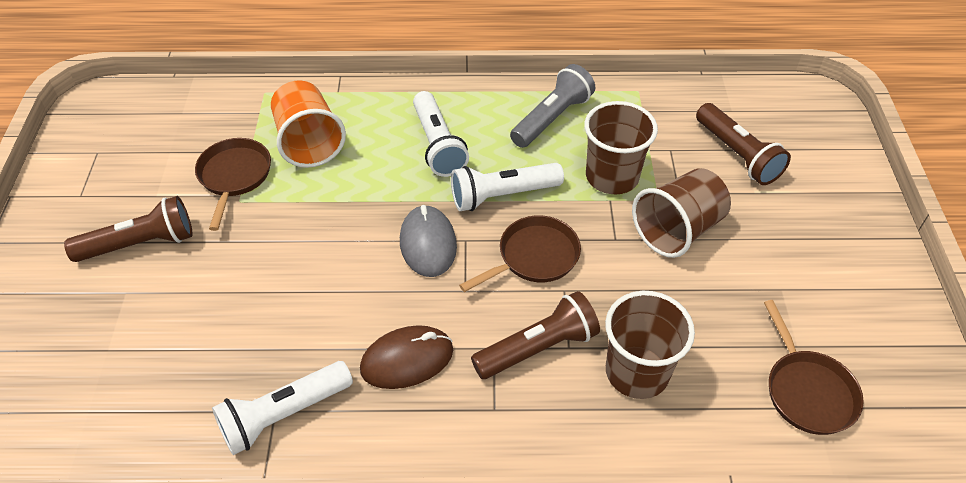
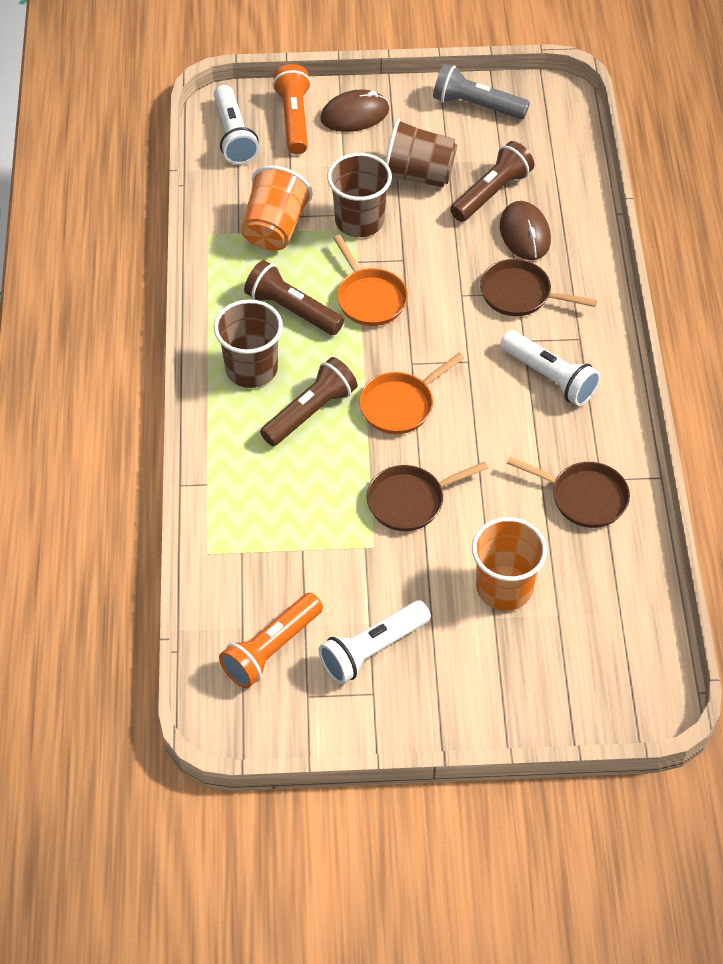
brown mouse: [360,325,453,389] = 1 -> [320,89,389,132] [500,201,551,260] = 2
grey mouse: [400,205,457,277] = 1 -> none = 0
orange cup: [271,80,346,168] = 1 -> [240,166,313,251] [472,517,547,611] = 2
orange flashlight: none = 0 -> [219,593,323,688] [273,64,311,154] = 2
orange pan: none = 0 -> [333,235,408,326] [359,353,464,434] = 2

